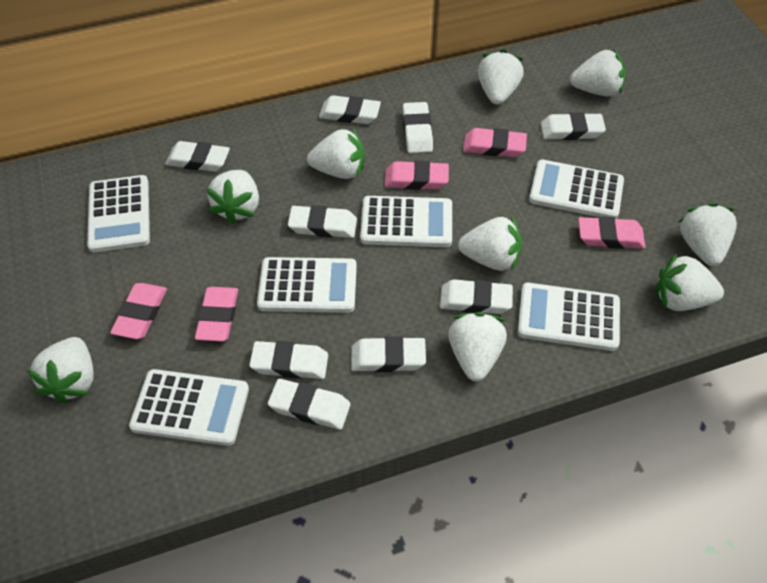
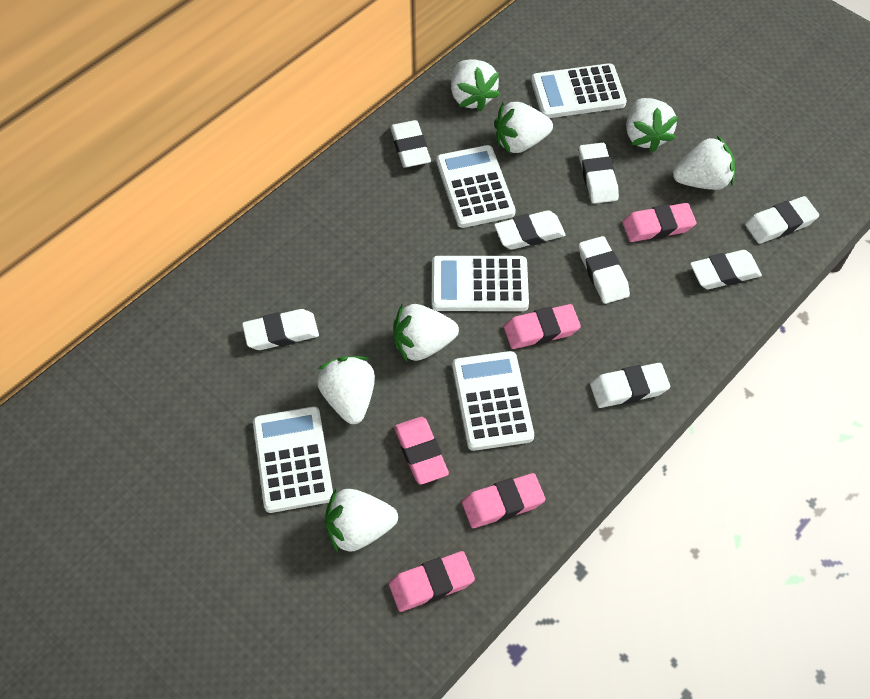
white calculator: [87,175,150,253] [129,369,249,446] [257,257,357,313] [360,196,452,247] [518,283,620,351] [529,159,624,219] = 6 -> [253,407,333,513] [432,256,529,311] [437,145,516,228] [452,351,534,451] [531,63,627,118] = 5
white eraser: [165,141,230,172] [249,341,328,379] [268,379,350,430] [288,205,357,238] [319,95,381,124] [351,336,426,372] [403,102,433,153] [440,279,513,314] [541,112,606,140] = 9 -> [242,309,319,350] [390,120,431,168] [494,210,566,250] [579,143,619,204] [579,236,630,304] [590,363,670,408] [690,250,762,289] [745,196,819,244] = 8
white strawberry: [27,337,94,404] [206,170,259,224] [307,128,364,179] [448,312,507,381] [458,216,522,271] [478,49,524,105] [570,49,626,96] [655,253,724,311] [679,203,737,266] = 9 -> [317,356,375,424] [325,489,398,553] [393,304,459,362] [451,59,500,112] [494,102,553,153] [626,98,678,152] [673,136,735,190] = 7

